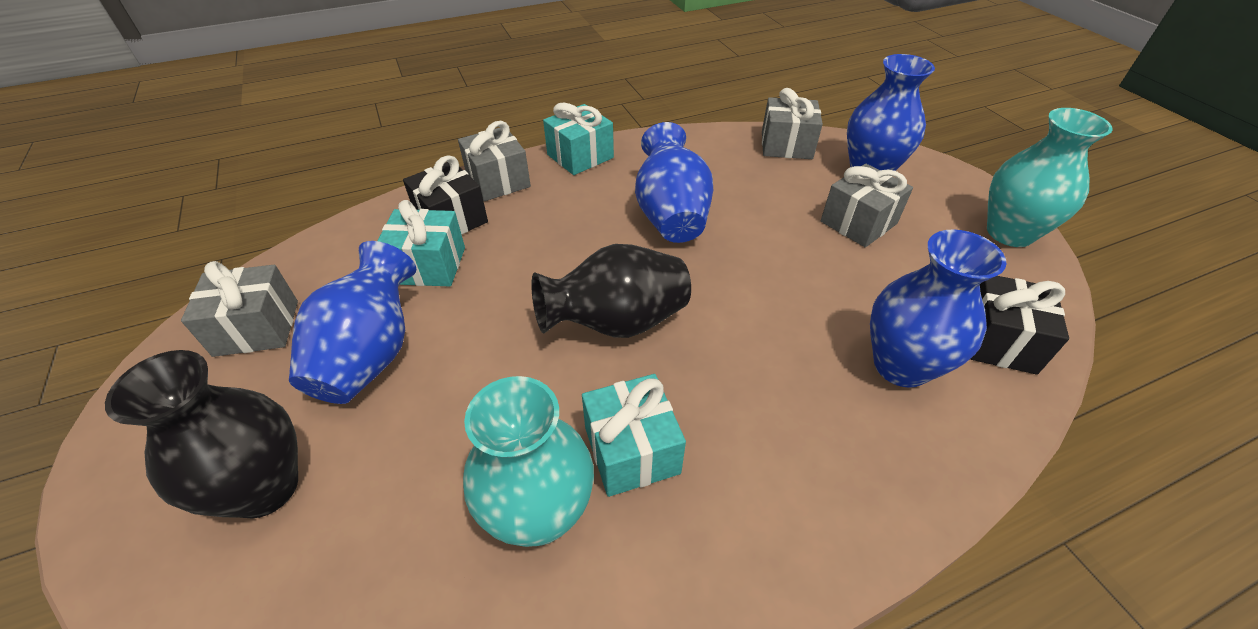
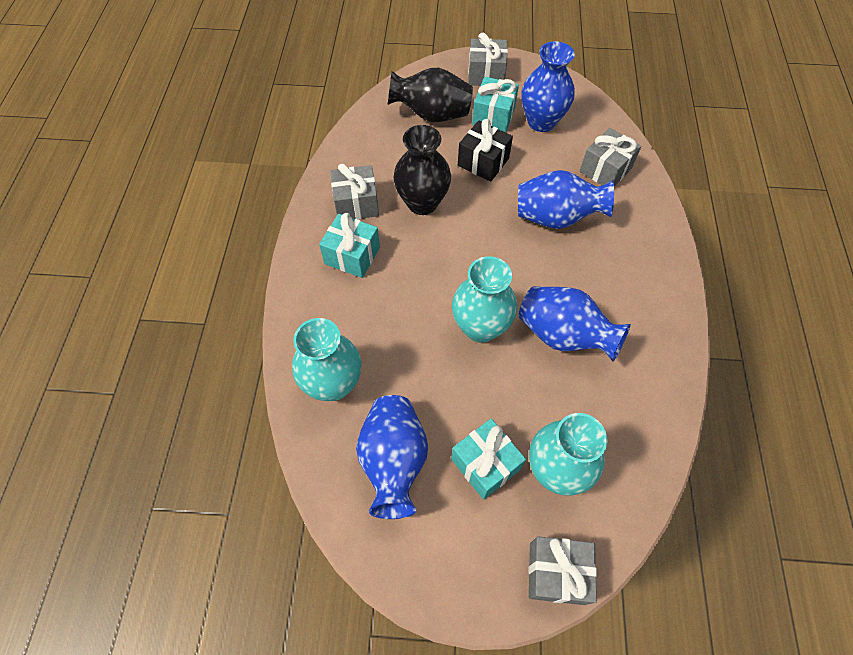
black gift: [403,155,488,234] [970,276,1069,375] = 2 -> [458,119,513,182] = 1
turquoise vase: [463,376,594,547] [987,108,1113,247] = 2 -> [292,318,361,401] [452,256,517,343] [529,413,608,496] = 3

